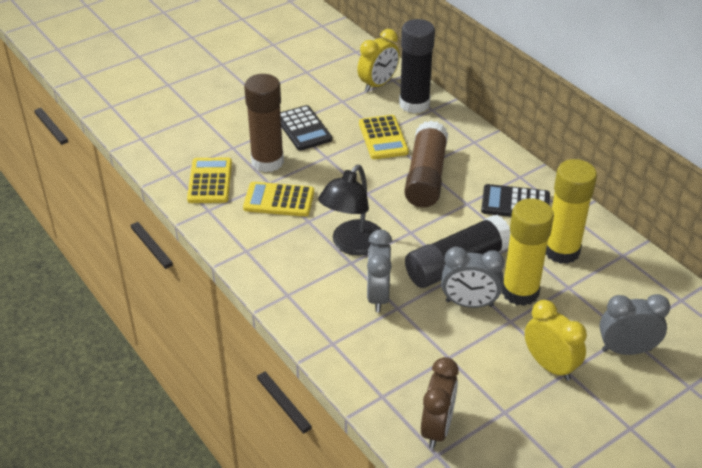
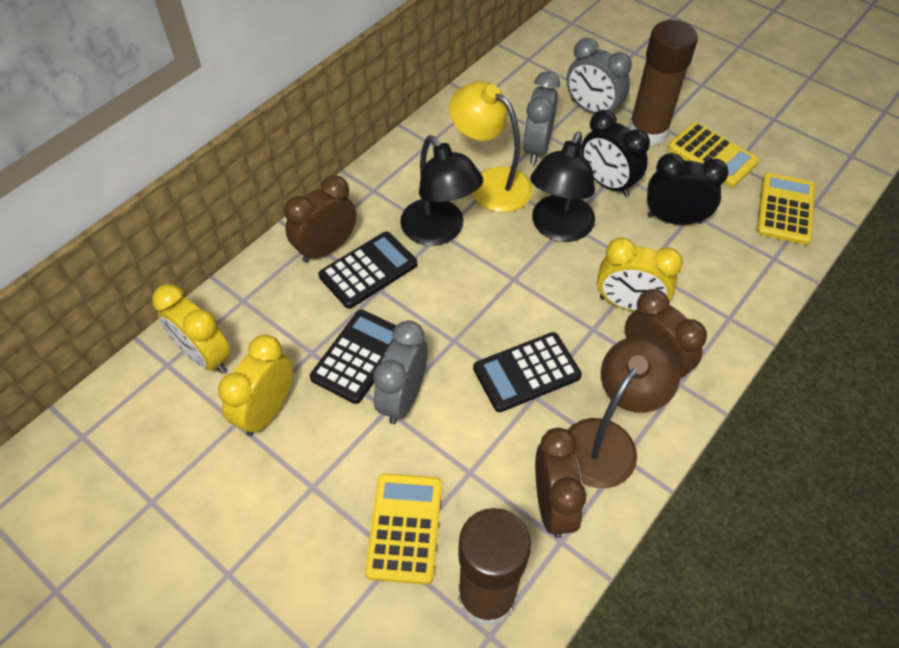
black calculator: [280,105,332,151] [481,184,550,217] = 2 -> [310,310,396,404] [318,231,417,309] [473,332,582,412] = 3
black clock: none = 0 -> [581,110,650,197] [647,153,729,225] = 2
black glue stick: [399,19,435,113] [405,215,511,288] = 2 -> none = 0
black lamp: [318,165,382,256] = 1 -> [400,135,483,246] [530,131,595,242] = 2
brown clock: [421,357,459,449] = 1 -> [284,175,357,263] [535,428,586,538] [625,289,707,378] = 3
brown lamp: none = 0 -> [568,336,680,488] = 1
yellow clock: [357,29,400,92] [525,300,587,381] = 2 -> [152,284,231,374] [218,335,293,436] [597,238,683,311] = 3
yellow glue stick: [502,198,554,306] [546,159,597,264] = 2 -> none = 0
yellow lamp: none = 0 -> [449,82,533,212] = 1

